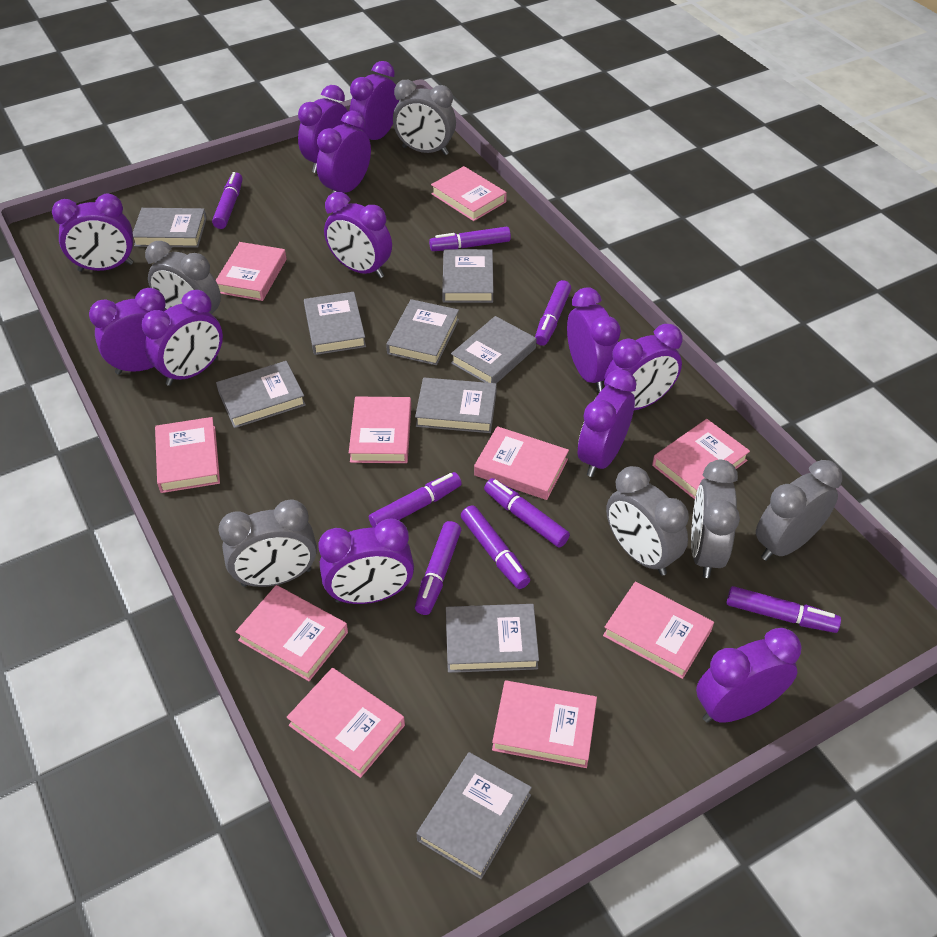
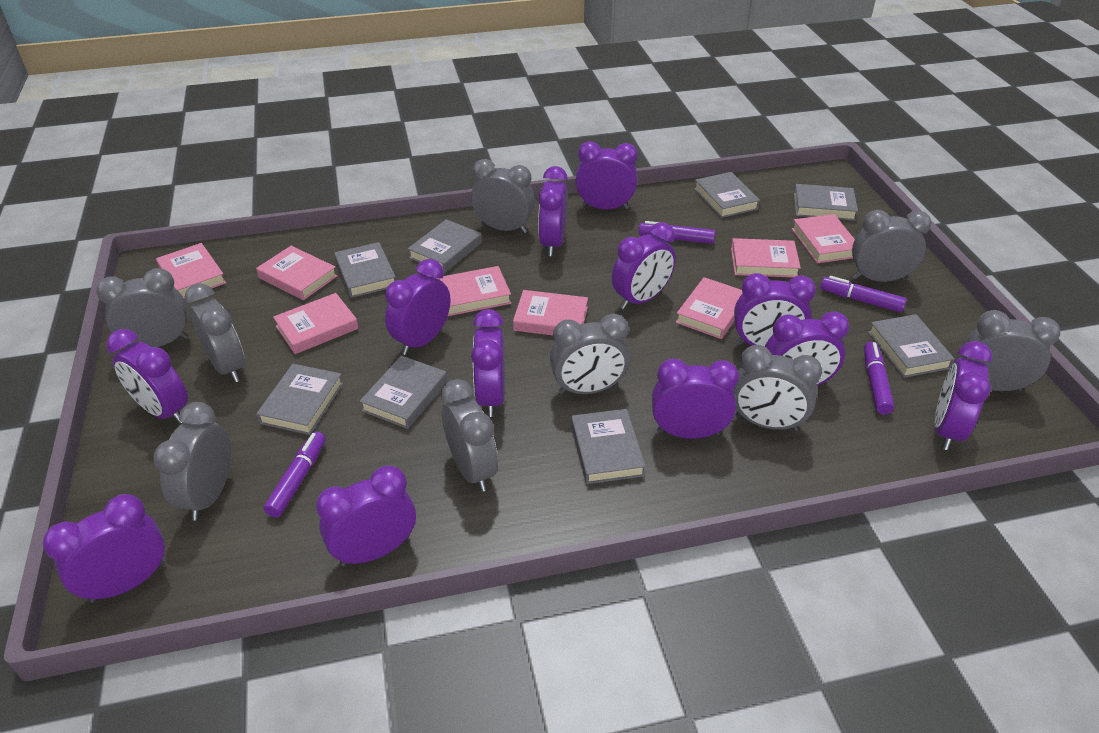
grey book: [133,208,207,248] [216,361,306,428] [304,292,366,355] [386,299,459,365] [415,378,497,433] [416,752,532,879] [442,249,494,303] [446,604,539,673] [451,316,537,384] = 9 -> [256,364,343,435] [334,242,396,298] [359,356,447,429] [408,219,482,273] [571,409,646,484] [694,172,760,218] [794,184,858,221] [868,314,955,378] = 8
grey clock: [145,241,221,314] [219,500,317,587] [393,80,456,155] [606,466,689,576] [691,460,740,578] [756,460,842,561] = 6 -> [96,268,188,347] [153,402,231,521] [184,283,245,382] [441,379,498,492] [471,159,535,233] [550,313,630,394] [734,345,822,431] [852,210,932,282] [961,310,1060,392] = 9
pink book: [155,417,220,493] [216,242,287,301] [235,585,348,681] [286,668,405,778] [349,397,411,463] [431,166,507,221] [474,426,569,500] [492,680,597,768] [603,582,714,679] [652,419,750,499] = 10 -> [156,243,226,298] [256,246,337,300] [273,293,359,354] [437,266,511,316] [513,290,588,336] [676,277,743,339] [731,238,801,278] [792,214,855,263] = 8
purple marker: [212,172,243,229] [369,472,462,528] [415,521,461,615] [429,227,511,251] [461,505,530,589] [484,478,570,548] [535,280,571,346] [727,586,841,633] = 8 -> [263,431,326,518] [638,221,715,244] [820,276,907,312] [864,342,894,415] = 4

